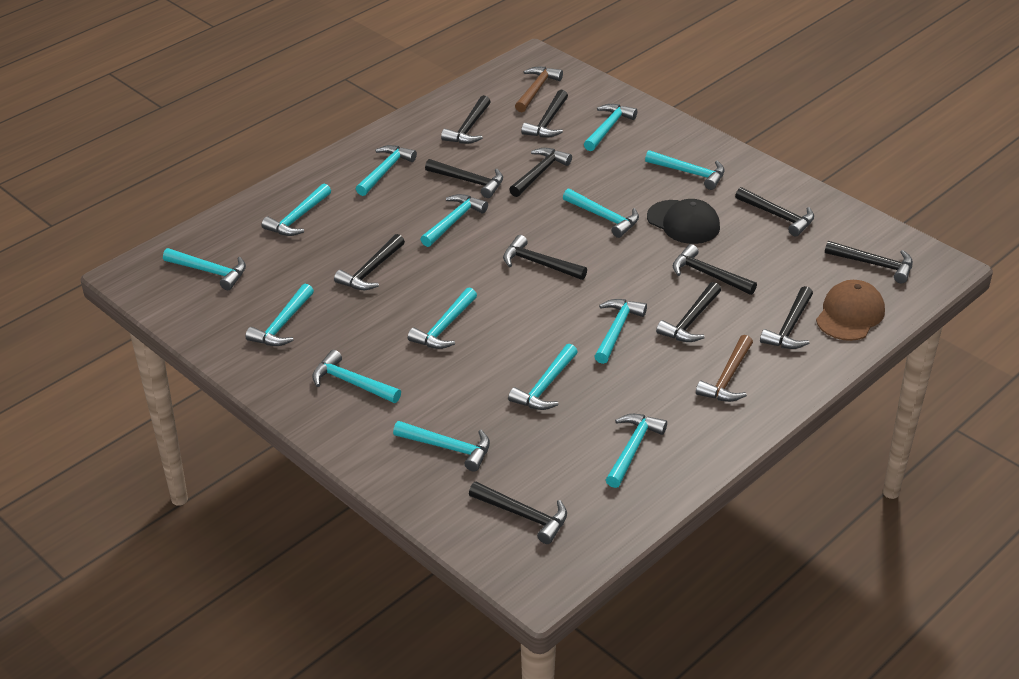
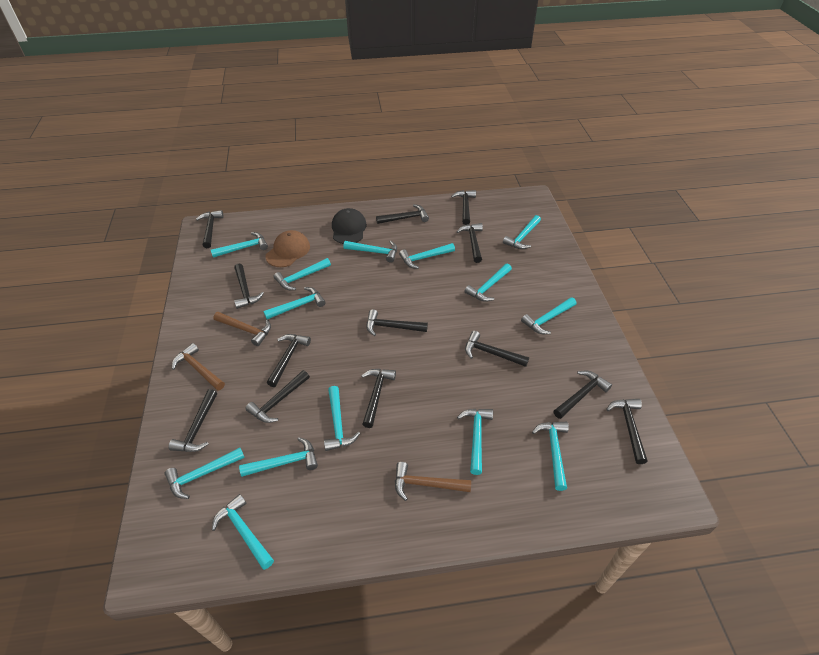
black hammer: [334,234,405,290] [425,159,503,198] [441,95,491,144] [469,482,567,544] [503,235,587,280] [509,148,572,197] [521,90,568,138] [656,282,721,342] [673,244,757,295] [735,187,814,236] [760,286,813,349] [825,241,913,283] = 12 -> [169,389,217,452] [196,210,224,248] [234,264,264,309] [245,370,310,423] [267,334,311,387] [361,369,396,428] [367,309,428,336] [376,204,429,224] [451,190,476,225] [456,223,483,263] [465,331,529,367] [553,370,612,419] [606,399,648,464] = 13
brown hammer: [515,67,563,112] [696,335,753,402] = 2 -> [172,343,225,390] [214,312,271,346] [395,462,471,501] = 3

